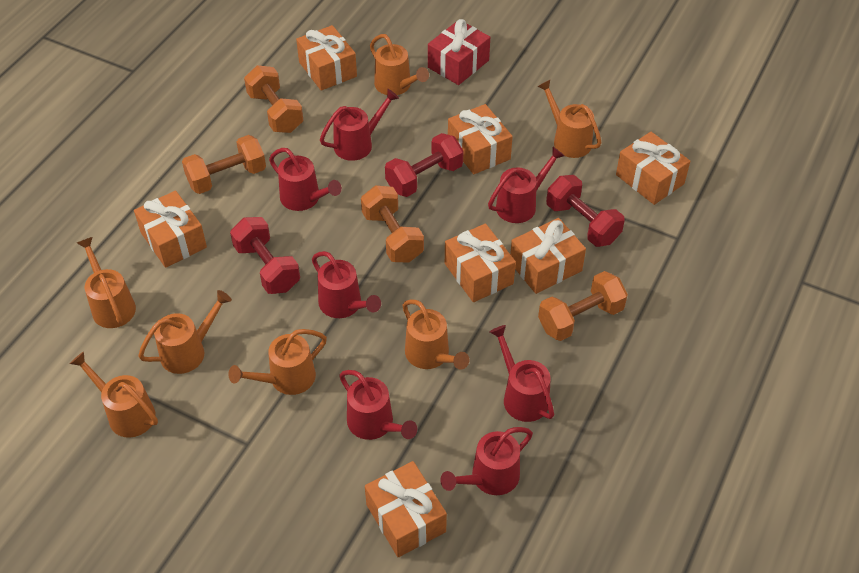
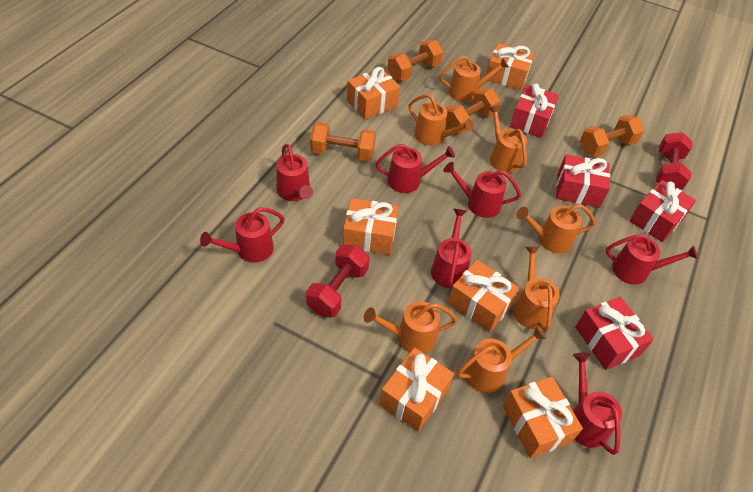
orange gift: [134,191,207,268] [296,25,357,91] [365,461,447,557] [445,224,516,302] [448,104,513,174] [510,218,586,294] [616,132,690,205] = 7 -> [343,198,398,255] [347,67,400,119] [379,348,454,432] [448,260,520,333] [487,43,534,90] [503,377,583,458] = 6
red dumbbell: [230,217,300,294] [385,133,463,197] [546,175,625,247] = 3 -> [306,244,370,318] [656,132,693,190] = 2
red gift: [428,19,490,85] = 1 -> [510,84,559,138] [556,154,610,208] [575,297,654,370] [629,180,696,242] = 4

